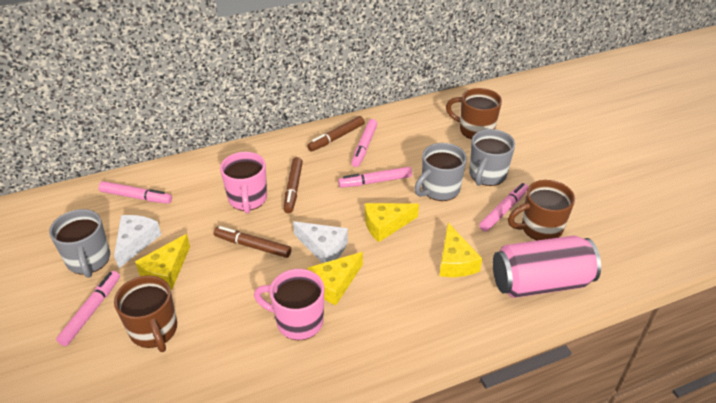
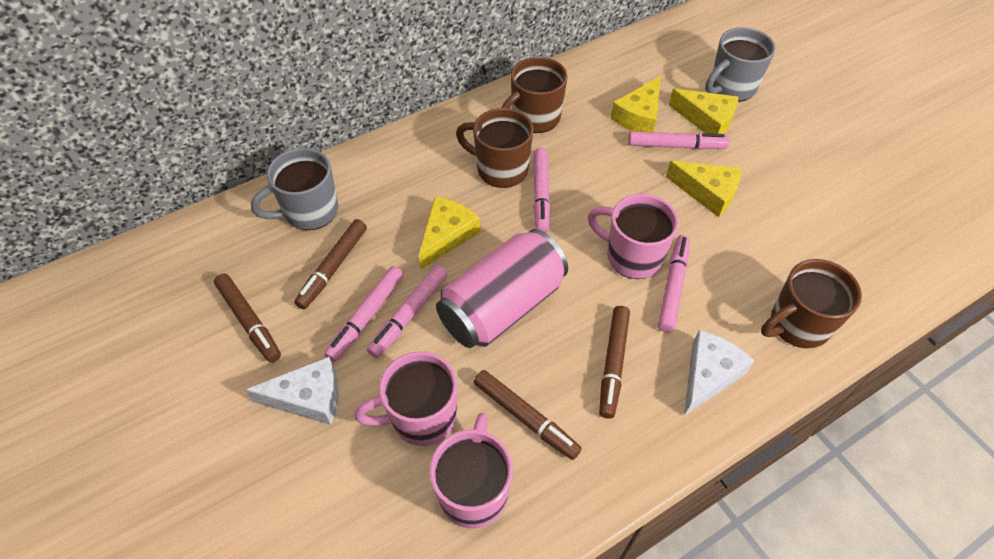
brown marker: [214,226,291,258] [284,157,303,213] [307,116,365,151] = 3 -> [214,273,281,363] [294,219,367,309] [474,370,582,460] [599,306,630,419] = 4
grey mug: [49,209,110,278] [414,143,467,201] [469,129,515,186] = 3 -> [251,148,338,230] [705,27,776,102] = 2
pink mug: [220,152,267,214] [254,269,324,340] = 2 -> [354,351,457,446] [429,413,513,529] [588,194,679,279] = 3

